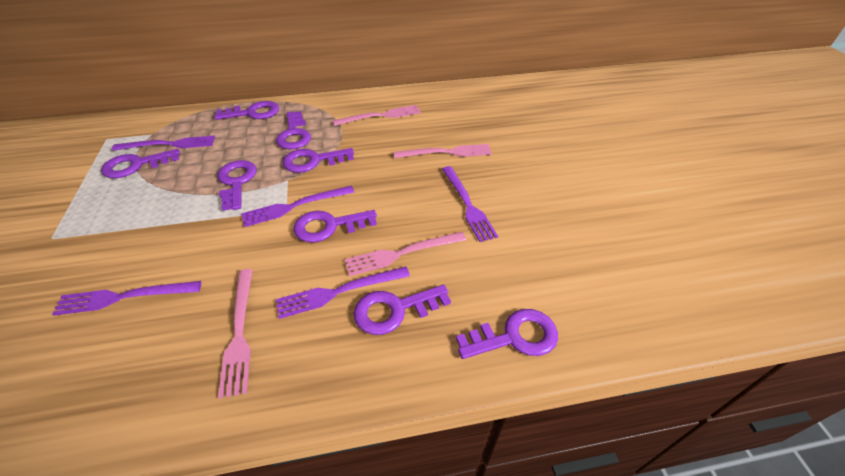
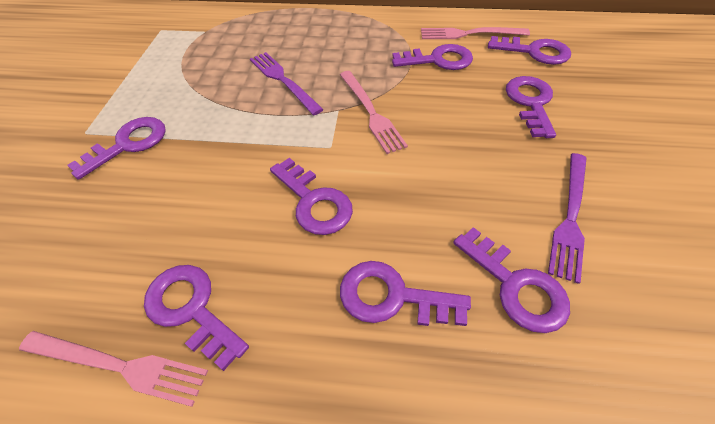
pink fork: [218,269,253,399] [333,105,421,126] [345,232,466,276] [394,144,492,158] = 4 -> [19,331,208,407] [340,71,408,154] [421,27,530,39] = 3
purple fork: [52,281,201,316] [112,136,215,151] [241,186,354,227] [276,266,410,319] [442,166,498,242] = 5 -> [250,52,324,115] [548,153,587,284] = 2

